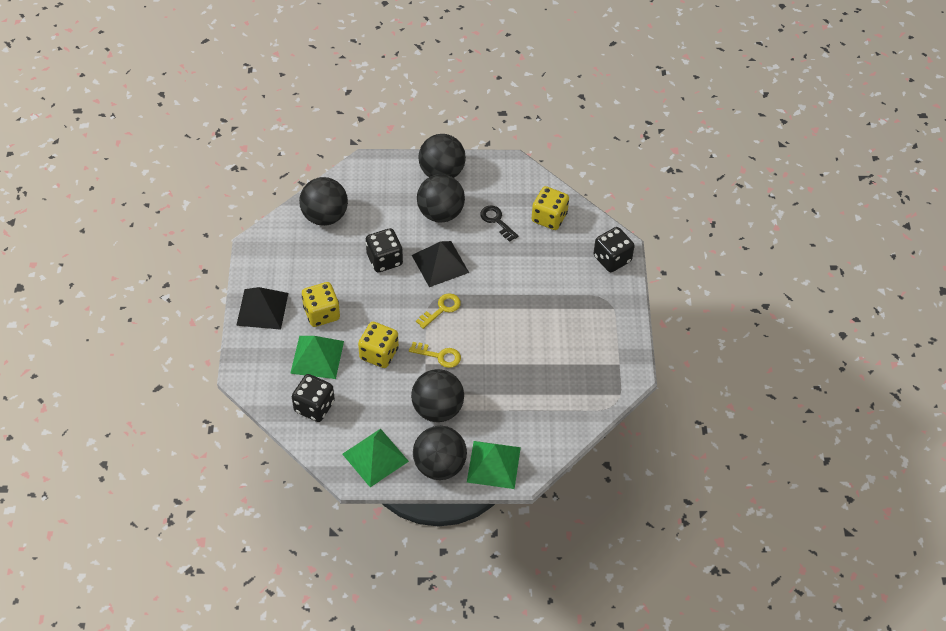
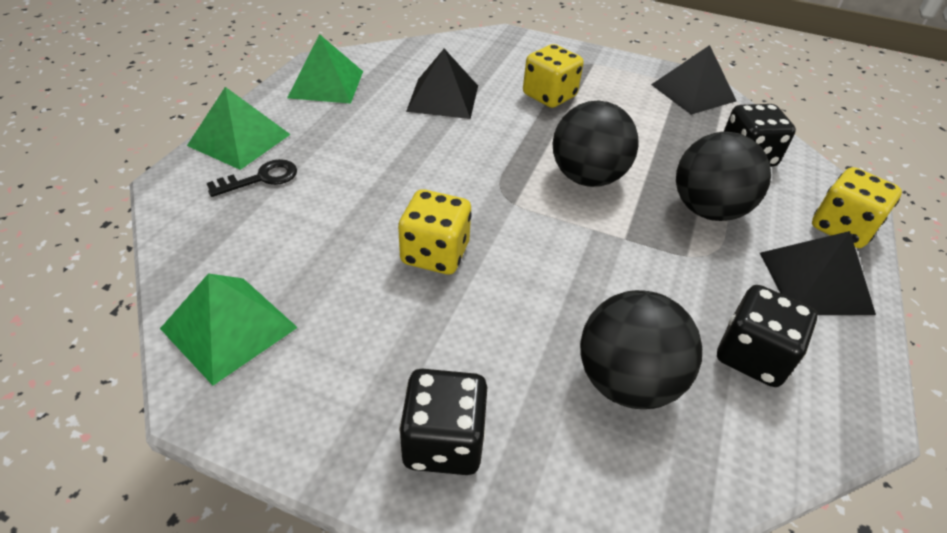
black ball: [299,177,348,226] [411,369,464,422] [413,426,467,480] [417,174,465,222] [418,134,466,178] = 5 -> [553,100,639,187] [580,290,702,409] [676,132,771,221] = 3
black pyramid: [236,287,288,330] [412,241,469,287] = 2 -> [406,49,478,119] [651,45,736,115] [760,231,876,315] = 3
yellow key: [409,342,461,368] [416,293,461,329] = 2 -> none = 0

